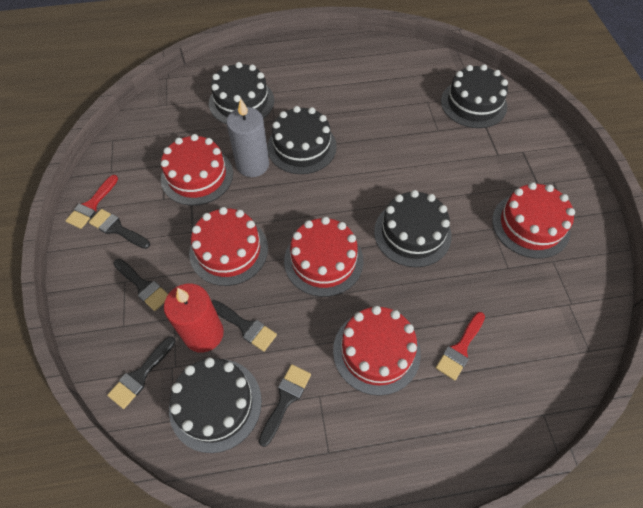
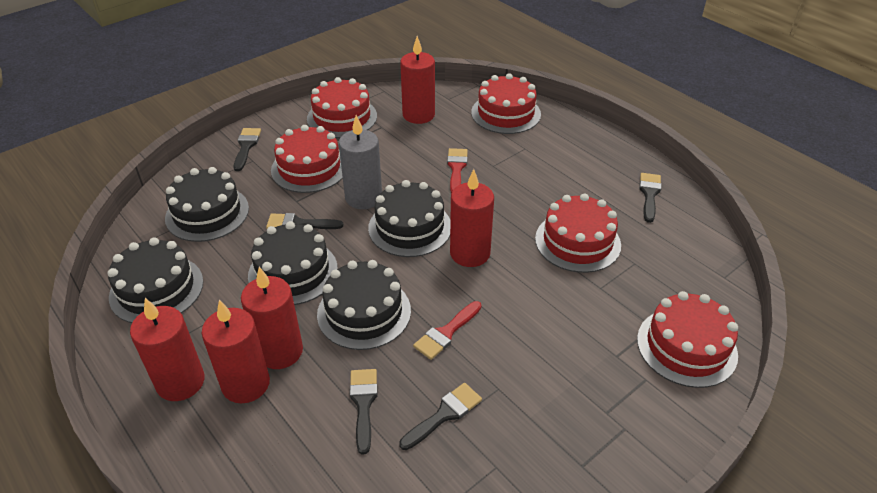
red candle: [164,284,224,353] = 1 -> [130,298,205,401] [202,300,270,403] [241,267,303,369] [400,36,435,124] [450,169,494,267] = 5

